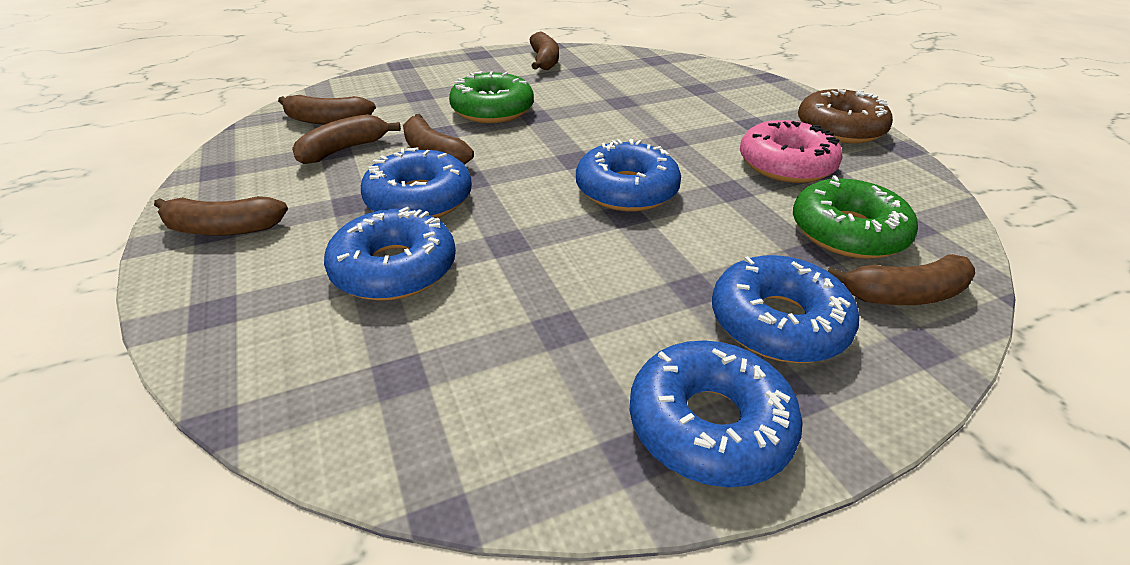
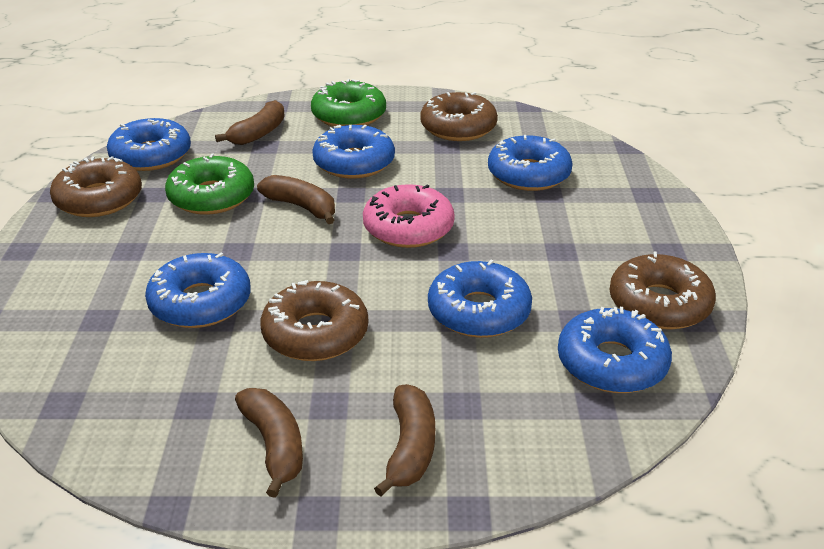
blue donut: [324,207,456,301] [361,147,472,218] [576,139,681,211] [629,341,803,487] [712,255,859,363] = 5 -> [107,118,191,171] [145,253,251,328] [312,125,395,179] [428,260,532,338] [488,135,573,191] [558,307,672,393] = 6
brown banana: [154,196,288,236] [278,95,376,125] [292,114,401,164] [403,114,474,165] [530,31,559,70] [828,254,975,305] = 6 -> [215,100,285,145] [235,388,303,498] [257,175,335,224] [374,384,435,497] = 4
brown donut: [798,89,893,144] = 1 -> [50,156,142,217] [260,280,368,361] [420,92,498,141] [609,252,716,330] = 4

